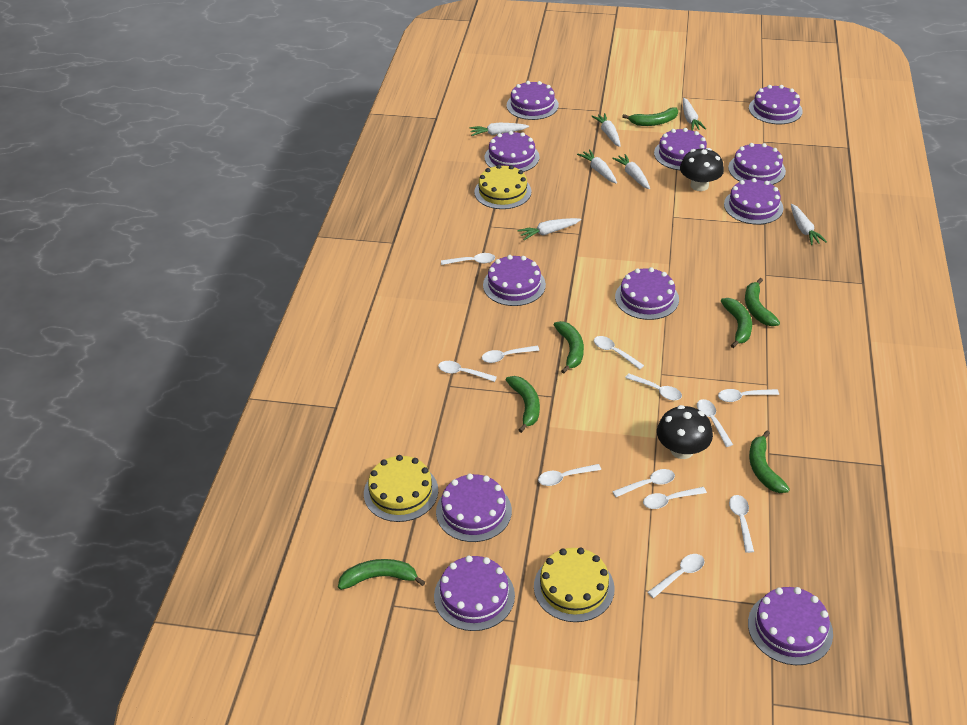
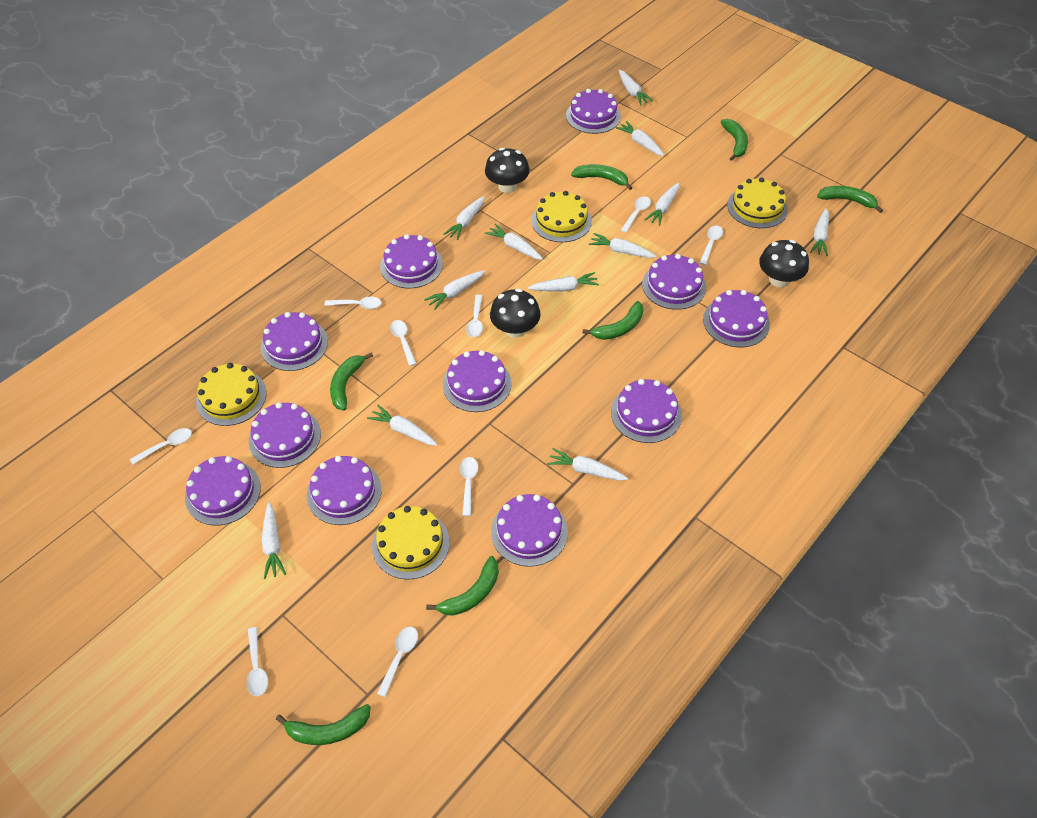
black mushroom: [657,405,713,459] [680,148,724,191] = 2 -> [485,148,530,193] [490,289,541,338] [759,240,809,287] = 3
white carrot: [469,123,529,136] [517,218,581,240] [577,149,617,184] [591,113,621,147] [612,154,650,189] [683,98,706,131] [791,204,827,245] = 7 -> [262,502,286,579] [367,405,438,446] [424,270,485,310] [443,196,485,240] [485,224,543,260] [528,272,599,292] [547,448,628,481] [589,233,657,258] [615,121,664,156] [619,70,653,105] [645,183,680,226] [810,208,829,256] = 12
white spoon: [438,361,497,382] [441,253,495,265] [482,346,539,363] [538,464,601,486] [594,336,644,369] [612,469,675,497] [625,373,682,400] [643,487,707,509] [647,554,705,598] [697,399,733,447] [718,389,779,402] [729,495,754,553] = 12 -> [130,428,192,465] [247,627,268,696] [324,297,382,309] [377,627,418,697] [390,320,416,366] [460,457,478,516] [466,295,483,337] [621,196,651,233] [700,225,723,265] = 9
yellow cake: [364,455,438,522] [474,164,532,209] [534,547,615,622] = 3 -> [196,363,267,426] [372,506,450,579] [531,191,592,242] [727,178,788,228] = 4

